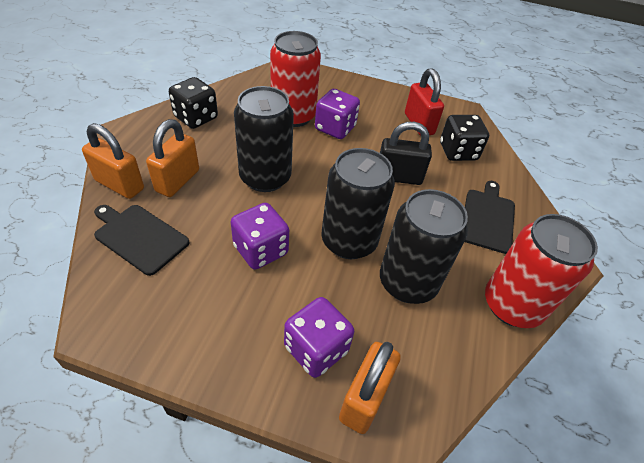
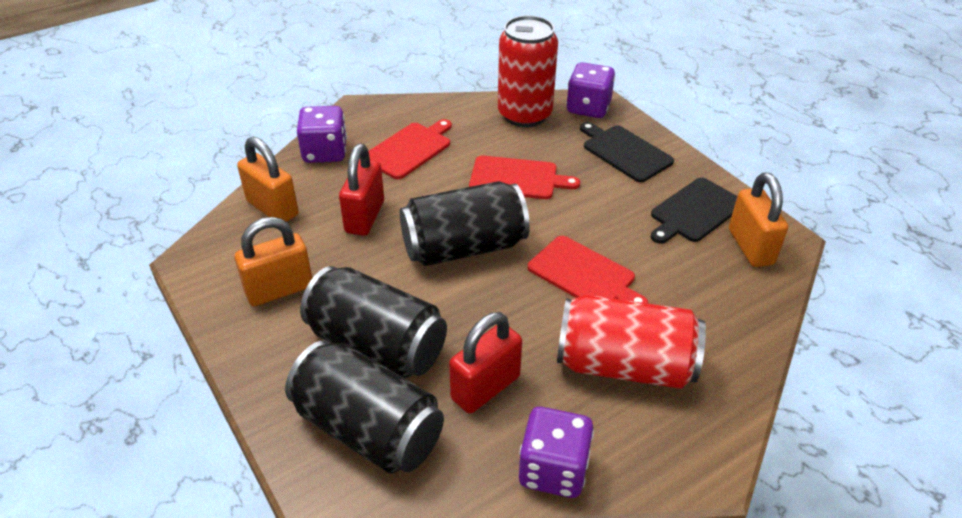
black dice: [169,77,218,129] [440,115,489,161] = 2 -> none = 0
black padlock: [380,122,432,185] = 1 -> none = 0
red cutting board: none = 0 -> [369,119,452,179] [469,155,580,199] [528,236,648,303] = 3
red padlock: [405,68,444,136] = 1 -> [339,144,384,236] [449,312,522,414] = 2

